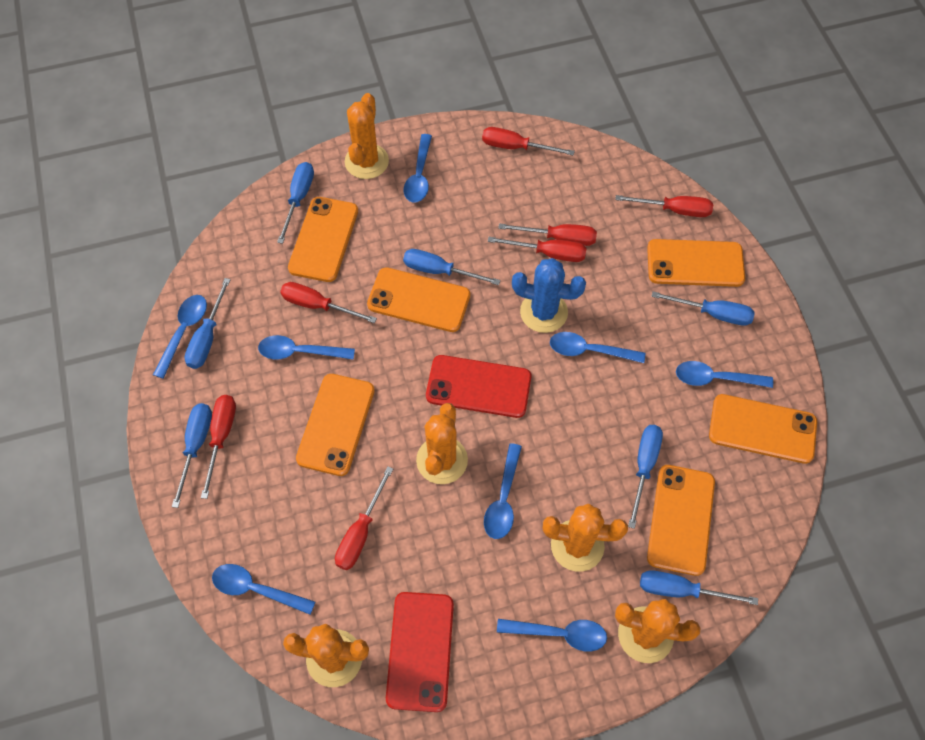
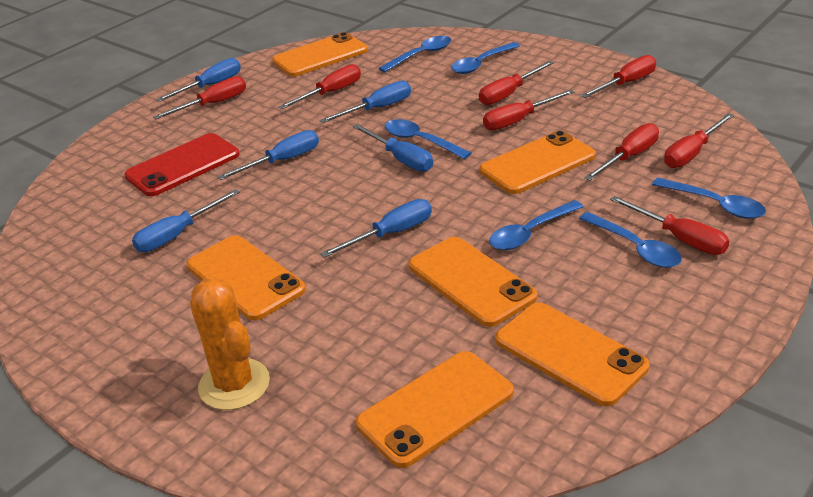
blue cactus: [512,258,586,333] = 1 -> none = 0
blue screwdriver: [172,403,212,508] [184,278,231,369] [277,162,314,244] [403,249,501,285] [628,425,663,529] [640,570,758,605] [651,291,755,326] = 7 -> [132,189,240,252] [156,58,241,102] [218,130,319,180] [319,81,411,123] [320,199,432,258] [353,124,433,172] = 6
blue spoon: [153,295,207,379] [212,564,315,615] [258,335,355,360] [403,134,432,203] [484,443,522,539] [497,619,607,652] [550,332,645,363] [676,361,773,388] = 8 -> [379,36,451,72] [385,119,471,159] [451,42,520,74] [489,200,583,250] [579,212,682,268] [652,178,766,219] = 6
orange cactus: [283,624,369,687] [345,93,389,179] [416,403,468,484] [543,504,628,572] [615,599,700,663] = 5 -> [190,277,270,410] = 1
red phone: [386,592,454,712] [426,355,532,418] = 2 -> [124,133,239,196] = 1
red screwdriver: [201,395,236,499] [280,282,377,323] [335,466,393,570] [482,127,575,156] [488,237,586,262] [498,223,597,246] [615,195,713,217] = 7 -> [153,76,246,119] [278,64,361,109] [479,61,554,105] [483,89,574,130] [581,55,656,98] [584,123,659,181] [610,196,729,255] [664,113,734,168] = 8

